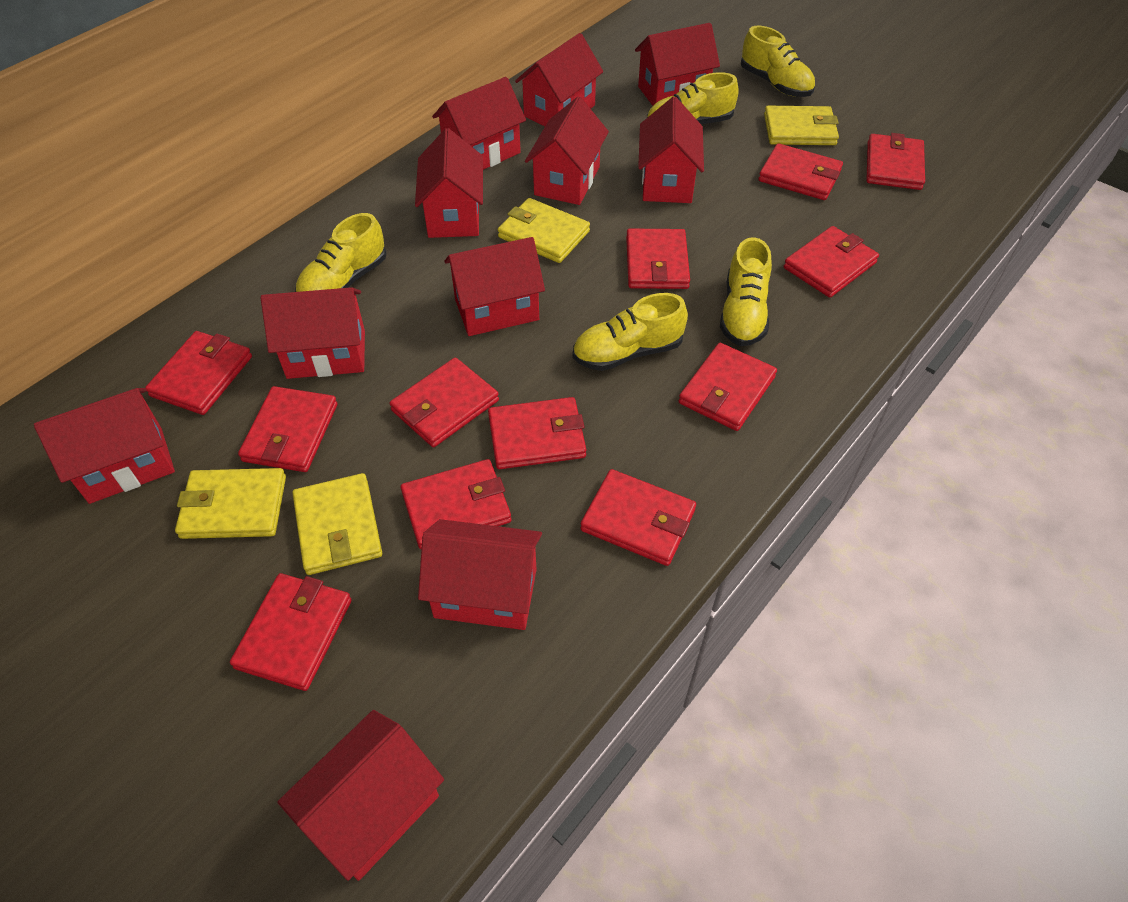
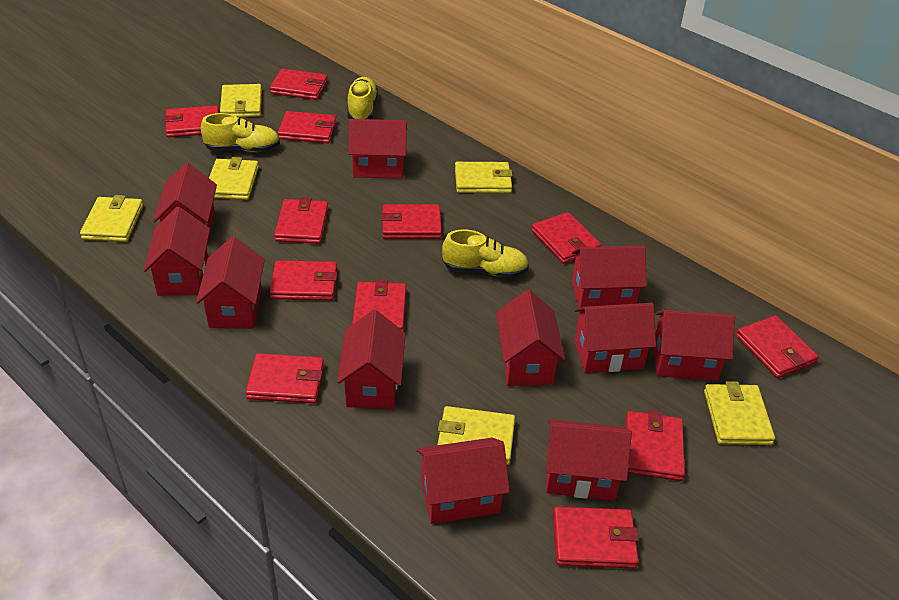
yellow shoe: [295,213,387,292] [573,293,688,371] [647,72,739,124] [720,237,772,346] [741,26,815,97] = 5 -> [201,113,280,152] [348,77,378,119] [442,230,529,278] = 3
yellow wallet: [175,468,286,539] [292,473,382,575] [498,198,590,263] [764,106,839,145] = 4 -> [80,195,143,242] [209,157,259,200] [220,84,262,117] [437,406,515,465] [455,162,513,193] [704,381,775,445] = 6

